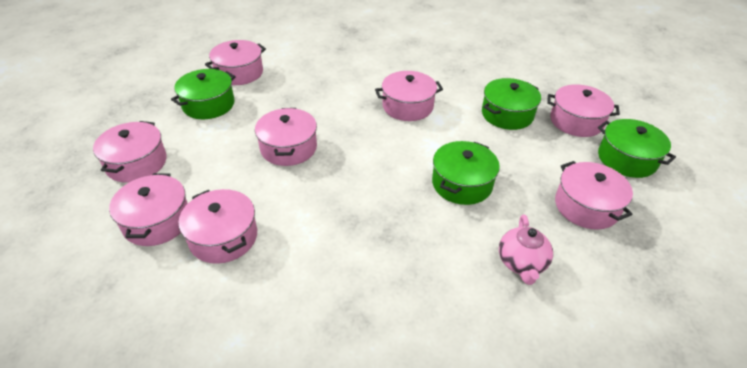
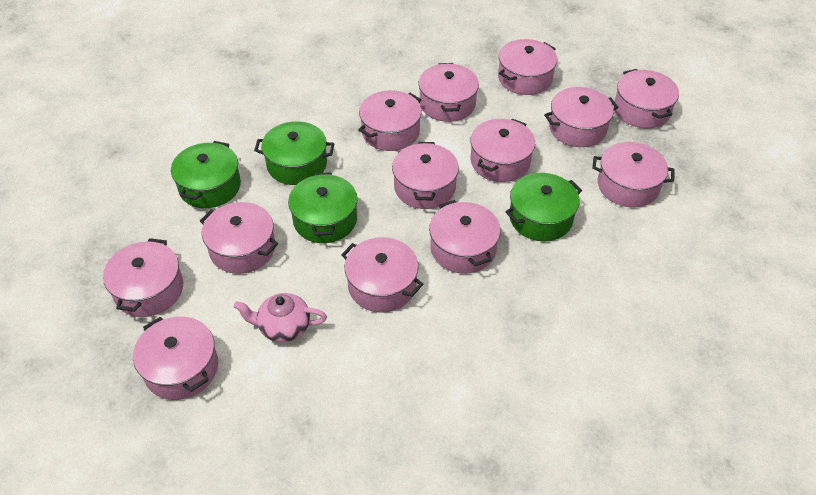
pink pot: [93,121,167,183] [109,173,188,246] [179,189,257,264] [205,40,266,85] [255,108,317,166] [375,71,443,121] [547,84,620,137] [555,161,633,230] = 8 -> [103,238,183,317] [133,317,218,400] [200,202,278,274] [341,237,423,313] [358,90,422,151] [392,142,459,209] [418,63,479,122] [429,200,501,274] [470,119,535,182] [498,39,557,95] [544,87,619,147] [592,142,675,208] [614,69,679,129] = 13

